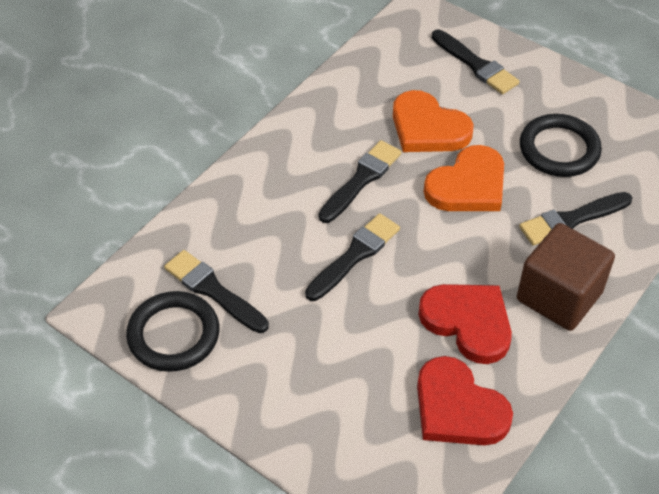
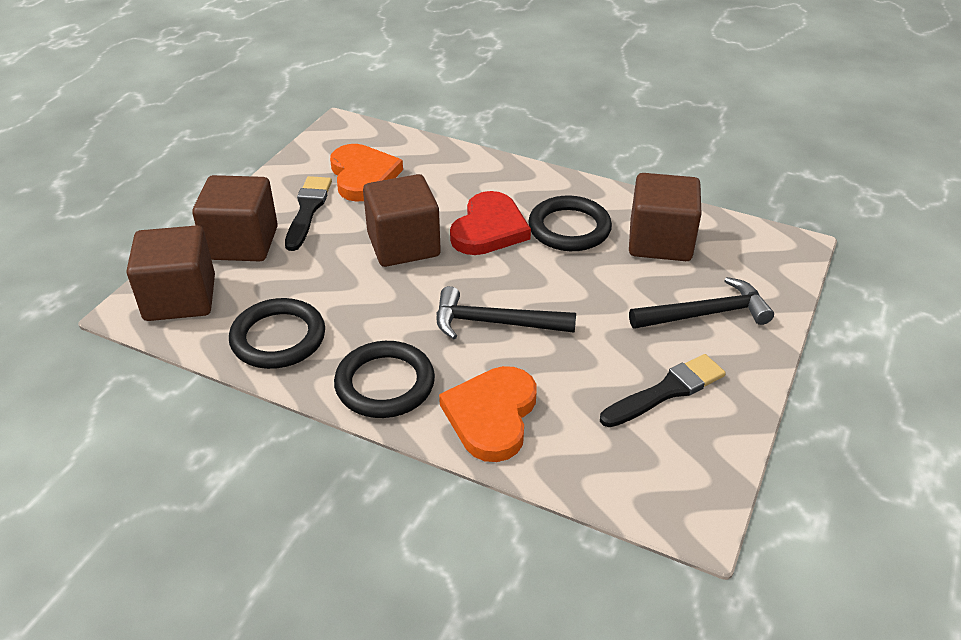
black brush: [164,250,269,333] [305,213,400,301] [319,140,401,223] [432,30,520,94] [519,192,632,246] = 5 -> [285,176,332,251] [600,354,726,427] = 2
black hammer: none = 0 -> [437,286,576,339] [629,277,774,329] = 2
black ring: [126,291,220,372] [520,114,602,177] = 2 -> [229,298,325,369] [334,341,435,418] [528,196,612,251] = 3
brown cube: [517,223,615,331] = 1 -> [127,225,215,321] [192,175,278,261] [363,174,441,267] [629,173,702,261] = 4
red heart: [417,356,513,445] [418,284,512,364] = 2 -> [450,191,531,255] = 1

